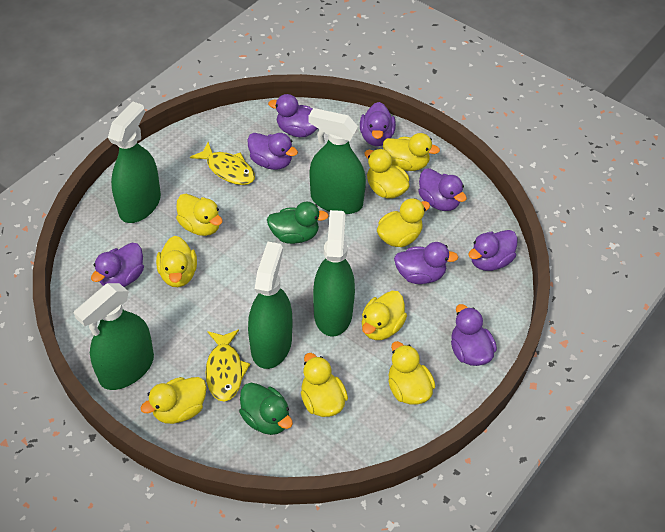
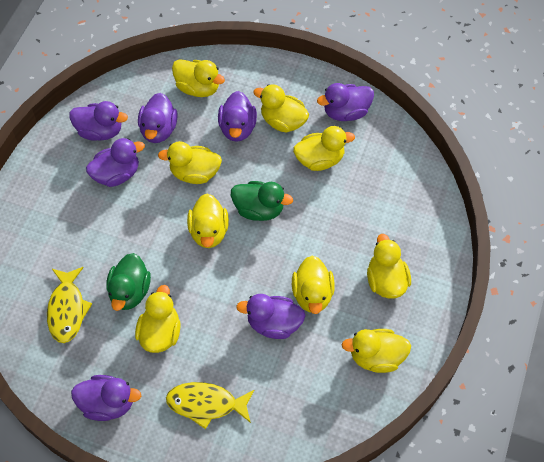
green spray bottle: [73,283,154,390] [108,101,161,223] [248,242,292,369] [308,108,366,214] [313,210,355,337] = 5 -> none = 0
purple duck: [91,243,144,287] [247,133,298,170] [268,94,318,137] [360,102,396,146] [394,242,458,284] [418,168,467,211] [451,304,497,366] [468,230,518,271] = 8 -> [69,101,128,141] [71,375,141,421] [86,138,145,187] [138,93,178,143] [218,91,257,142] [236,294,305,339] [317,83,374,121] = 7

